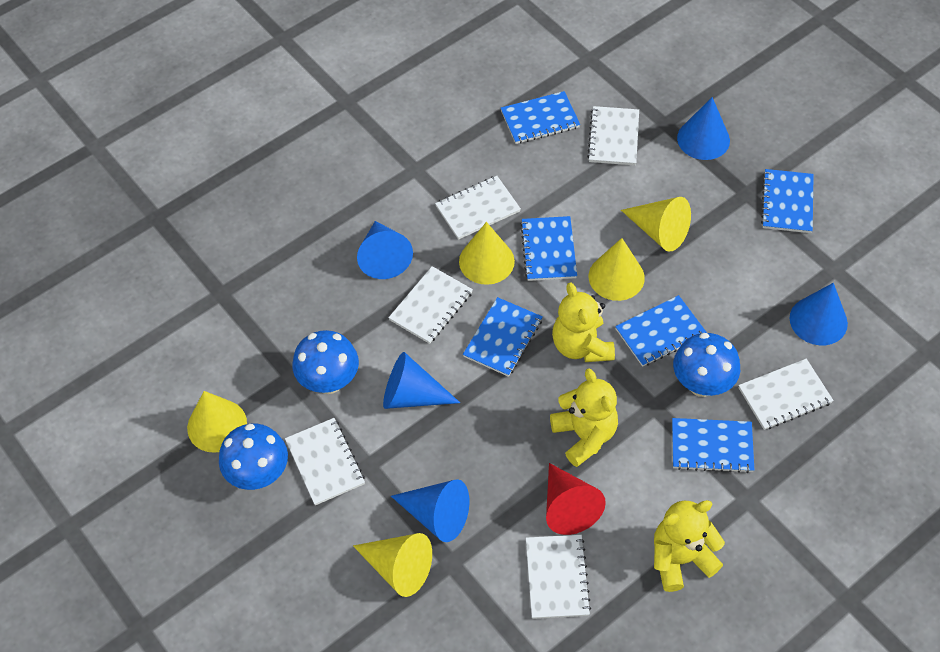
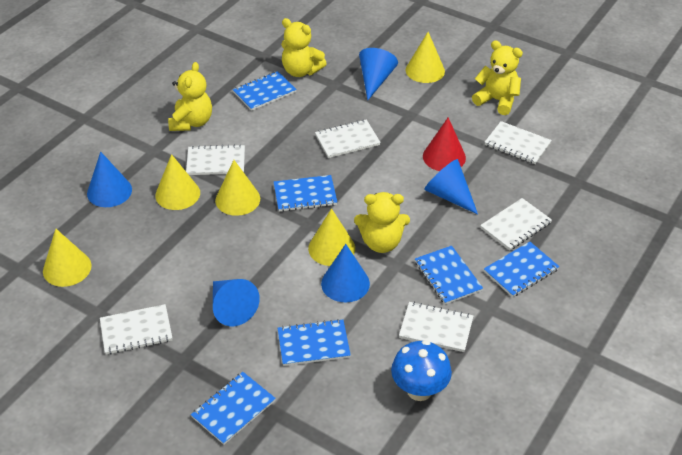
blue mushroom: [219,423,288,490] [293,330,359,394] [673,333,740,397] = 3 -> [391,340,452,401] = 1
yellow teddy bear: [550,368,618,467] [552,282,615,362] [654,500,725,592] = 3 -> [168,62,212,131] [281,18,327,77] [354,192,410,253] [472,40,523,115] = 4

